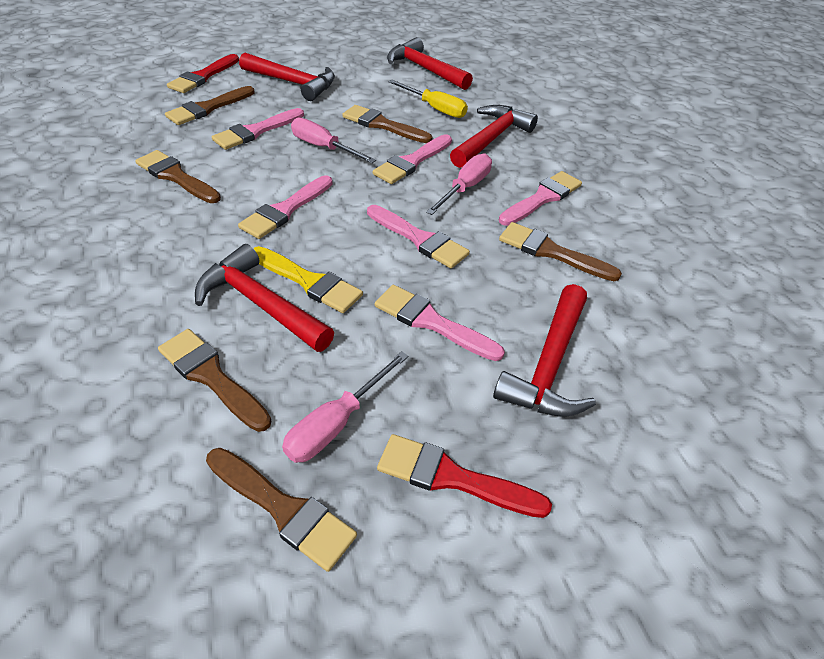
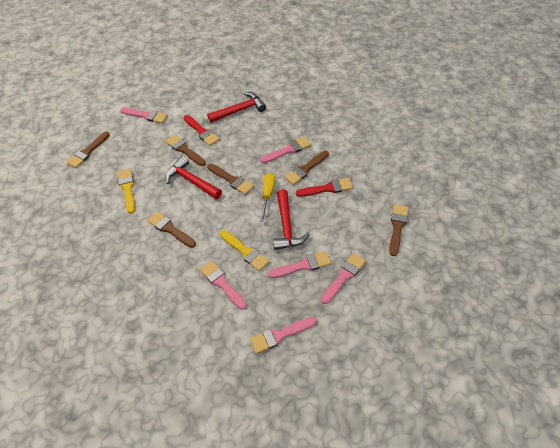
pink screwdriver: [282,351,409,463] [291,118,376,163] [426,154,492,215] = 3 -> none = 0
red hammer: [195,244,334,352] [239,53,335,101] [387,37,473,90] [450,105,538,168] [493,284,596,417] = 5 -> [165,156,222,199] [207,92,266,123] [273,189,310,250] = 3
yellow brush: [253,246,363,313] = 1 -> [118,169,135,214] [220,230,269,271] = 2

